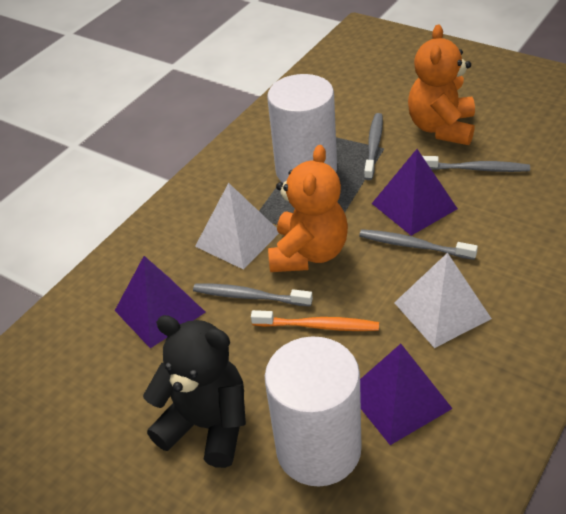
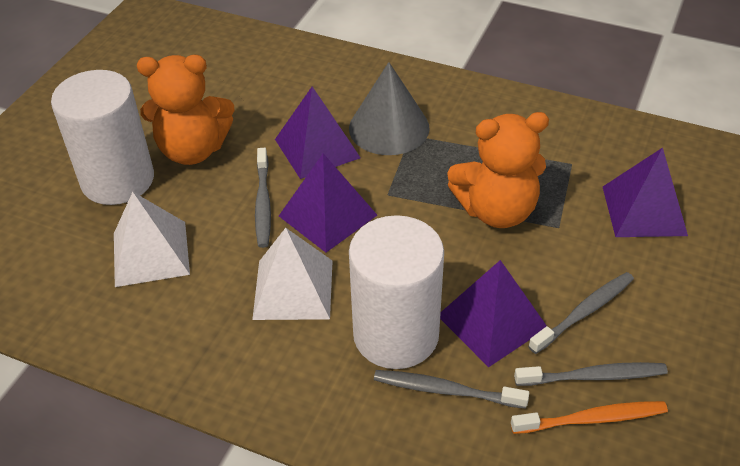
black teddy bear: [143,315,246,468] = 1 -> none = 0
grey cone: none = 0 -> [349,62,430,155] = 1
purple pyramid: [115,256,206,348] [360,344,453,445] [372,149,458,236] = 3 -> [275,86,361,179] [279,153,377,253] [440,260,547,367] [603,148,688,237] = 4

